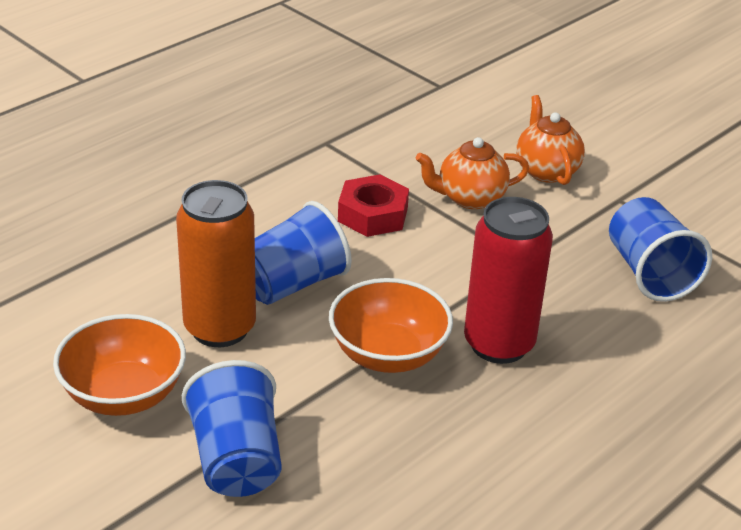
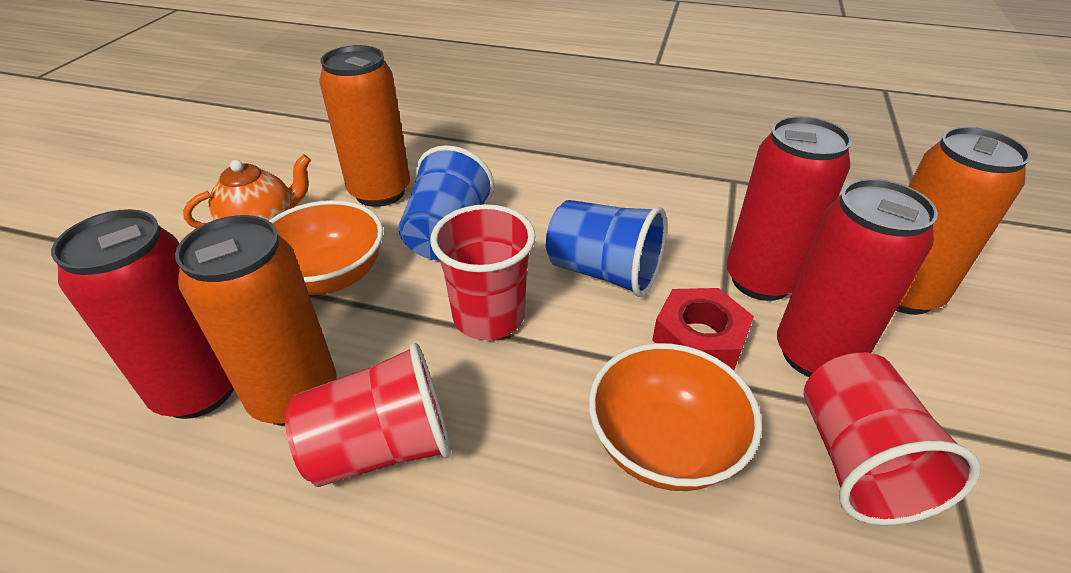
blue cup: [182,360,281,497] [255,201,352,305] [609,197,712,302] = 3 -> [398,145,494,260] [546,200,667,297] = 2
orange can: [176,180,256,347] = 1 -> [175,215,337,426] [319,45,410,207] [896,127,1031,315] = 3
orange teapot: [416,137,529,209] [516,95,585,185] = 2 -> [183,154,311,228] = 1
red can: [464,197,553,364] = 1 -> [51,209,234,419] [726,116,852,301] [777,179,938,377] = 3
red cup: none = 0 -> [285,343,451,487] [430,204,536,340] [804,353,981,525] = 3

